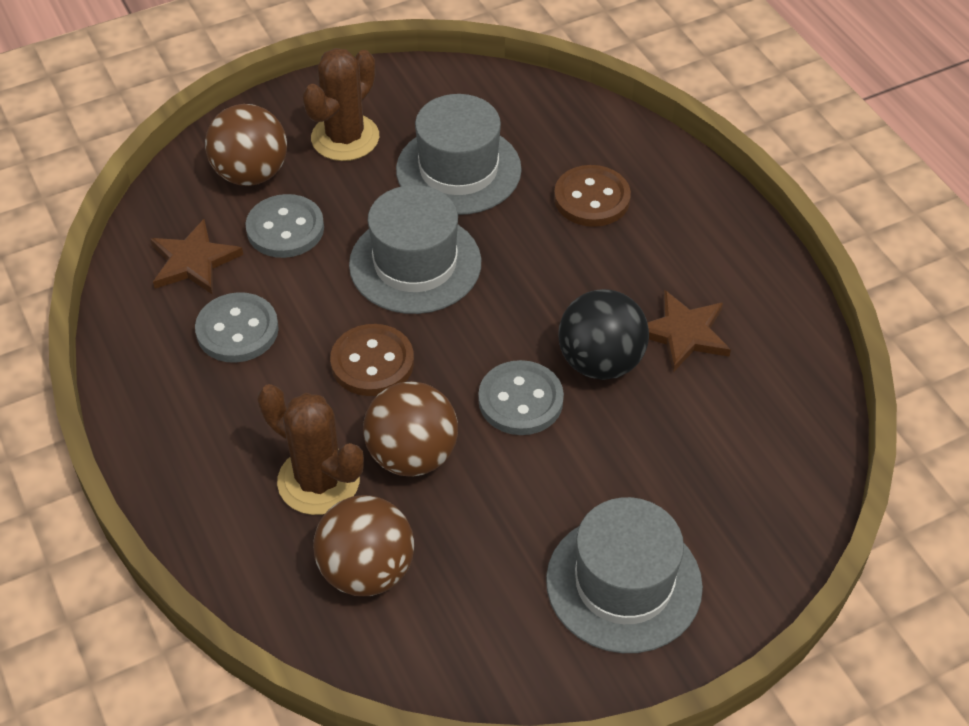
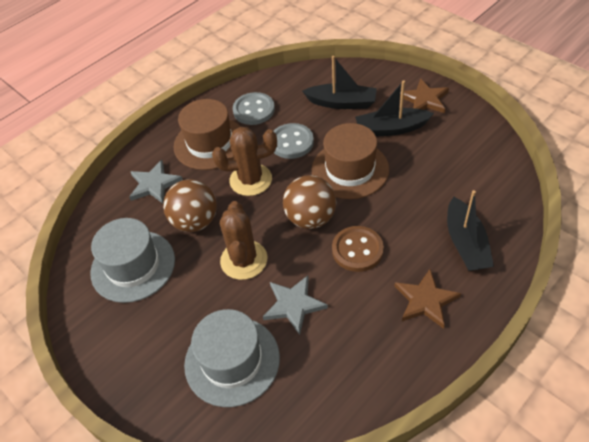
black ball: [558,289,649,380] = 1 -> none = 0
black boat: none = 0 -> [302,56,377,109] [355,80,434,136] [447,190,494,271] = 3
brown ball: [205,104,287,186] [313,495,414,596] [363,381,458,477] = 3 -> [163,179,217,232] [283,175,336,229] = 2
brown button: [330,324,414,396] [554,165,631,227] = 2 -> [332,226,384,272] = 1
brown hat: none = 0 -> [173,99,241,170] [311,123,389,199] = 2
grey button: [195,292,279,363] [245,194,324,258] [478,360,564,435] = 3 -> [233,92,275,125] [274,123,314,159] = 2
grey hat: [349,185,481,314] [396,94,522,215] [546,497,703,653] = 3 -> [90,218,175,303] [184,309,280,407] = 2
grey star: none = 0 -> [129,160,183,203] [263,275,328,335] = 2

